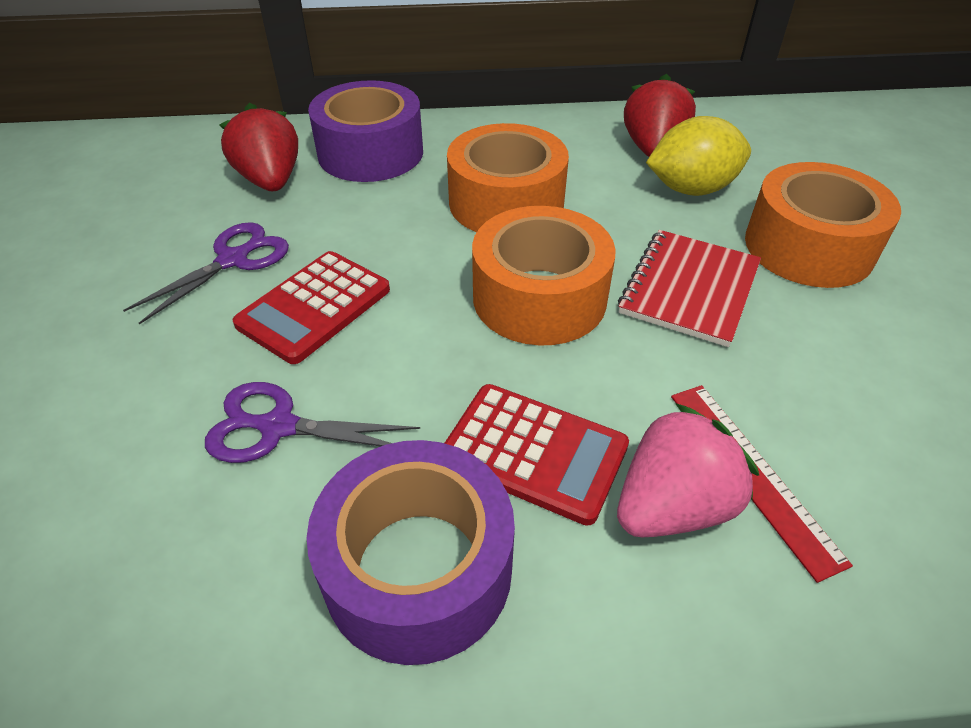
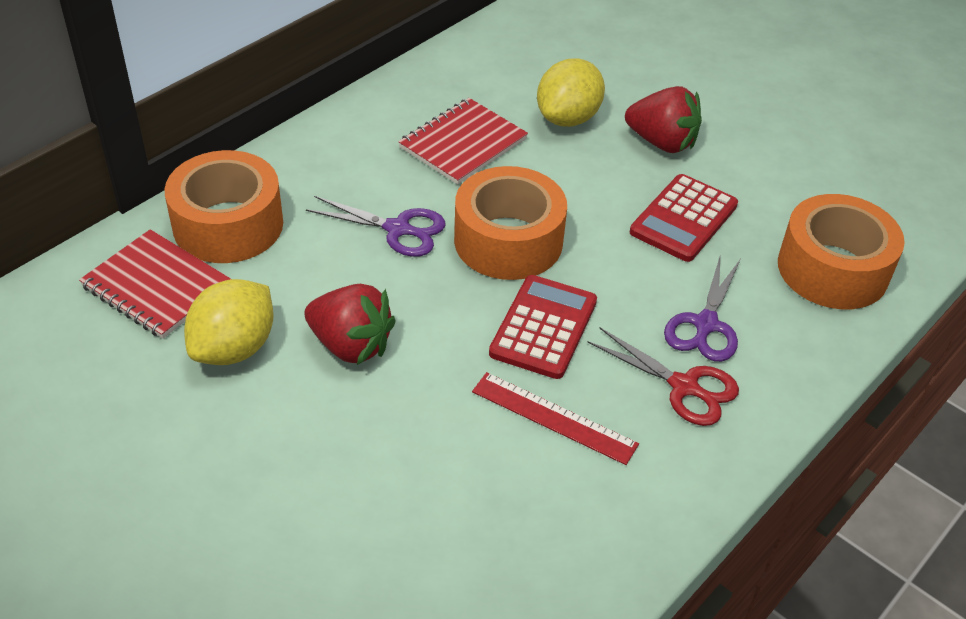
pink strawberry: [617,403,759,537] = 1 -> none = 0
purple tape: [307,440,515,665] [308,80,423,182] = 2 -> none = 0
red notebook: [618,230,761,347] = 1 -> [79,229,231,339] [398,98,528,185] = 2
red scissors: none = 0 -> [588,328,739,426] = 1
yellow lemon: [646,116,751,196] = 1 -> [184,279,274,365] [537,58,605,127] = 2

